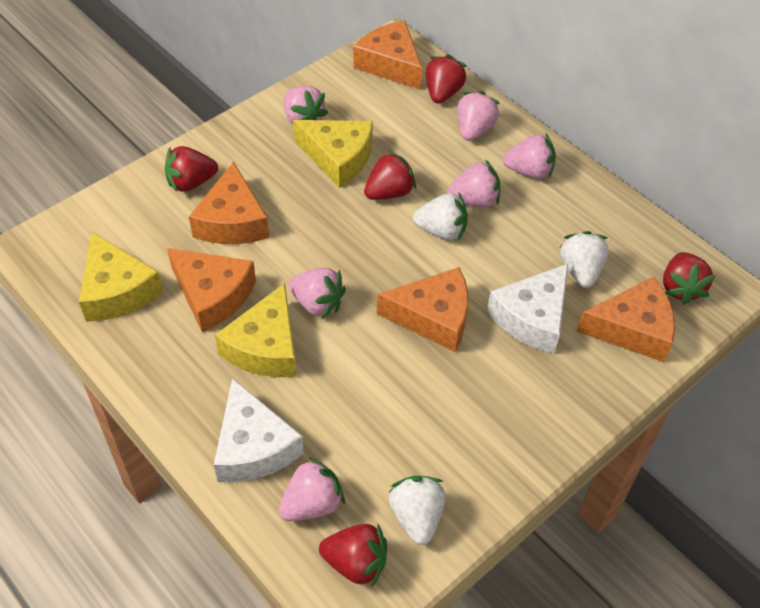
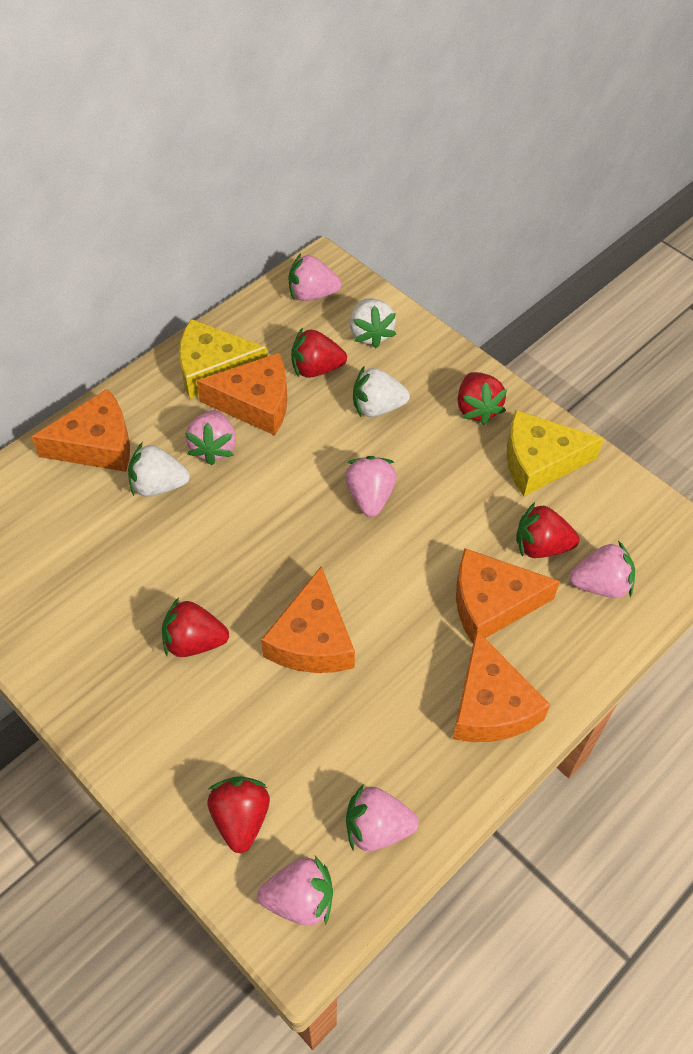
white cheese: [214,378,304,482] [487,264,568,353] = 2 -> none = 0
yellow cheese: [79,232,163,322] [215,283,296,377] [293,120,373,188] = 3 -> [179,319,268,399] [507,410,604,496] = 2

